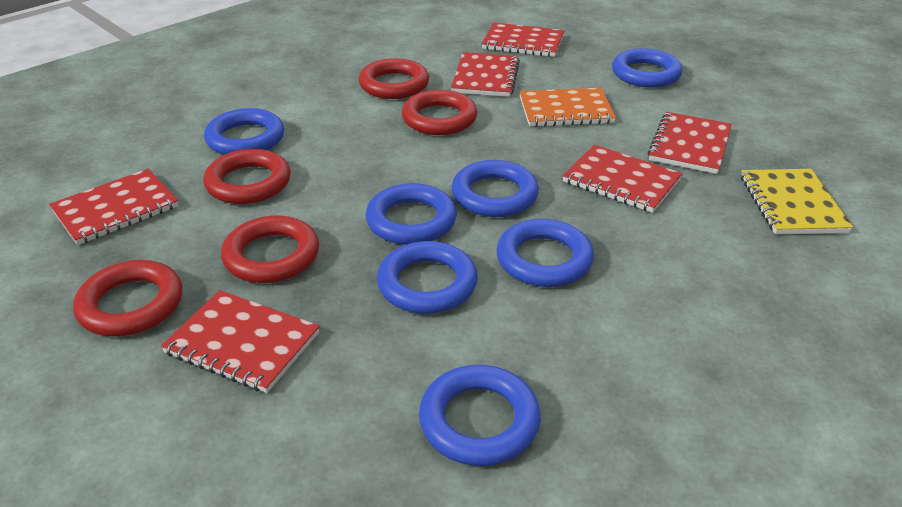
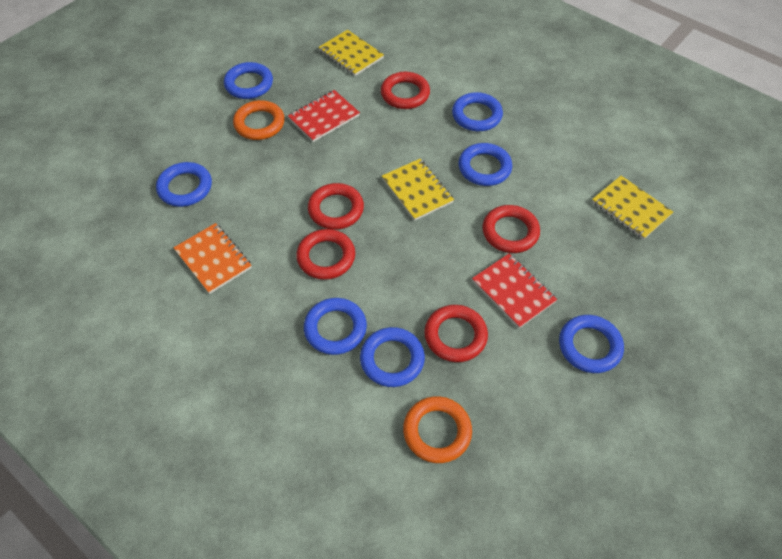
orange ring: none = 0 -> [233,100,285,140] [403,396,472,463] = 2
red notebook: [49,169,179,245] [161,290,320,393] [451,52,520,97] [481,23,564,57] [562,145,683,213] [648,112,732,174] = 6 -> [288,90,360,142] [472,253,557,328] = 2
yellow notebook: [741,169,853,235] = 1 -> [318,30,384,76] [382,159,454,221] [592,176,673,240] = 3

